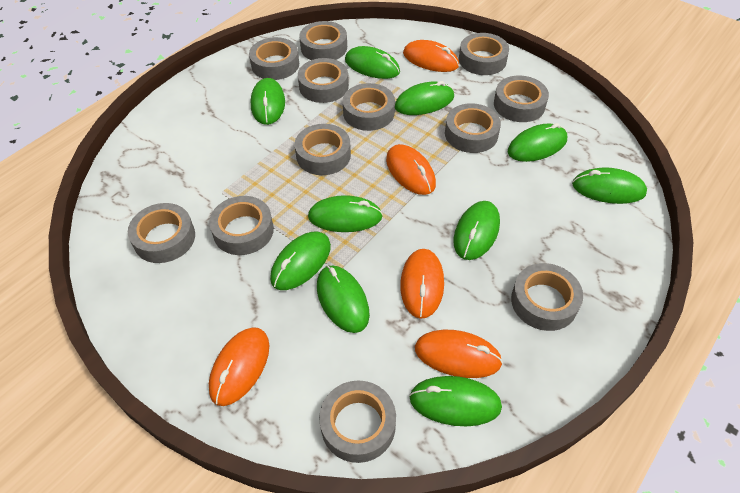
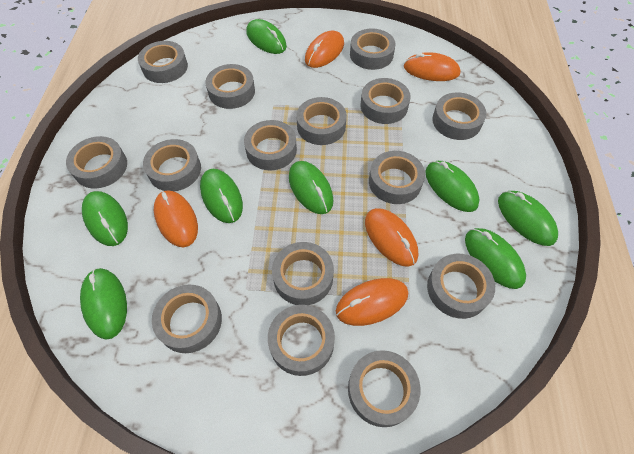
green mouse: [250,78,285,125] [270,232,331,290] [308,195,383,232] [317,265,370,333] [345,46,400,79] [395,81,454,115] [409,376,502,426] [453,201,500,260] [508,123,567,162] [572,167,647,204] = 10 -> [80,268,127,339] [82,191,128,246] [200,169,243,223] [246,19,287,54] [289,161,334,214] [425,161,480,212] [465,228,526,289] [498,191,558,246] = 8
grey tape: [128,203,195,263] [209,196,274,255] [249,37,299,80] [295,124,351,175] [298,58,349,103] [299,21,347,60] [319,381,396,463] [343,83,395,131] [445,103,501,153] [459,33,509,75] [494,76,549,122] [511,263,583,331] = 12 -> [66,136,127,188] [138,41,188,83] [143,139,201,191] [152,285,222,353] [205,64,255,109] [244,120,297,170] [268,305,335,376] [272,242,334,305] [296,97,347,145] [348,350,420,427] [350,28,395,70] [360,78,411,124] [369,151,425,204] [427,254,495,319] [432,92,486,140] = 15

